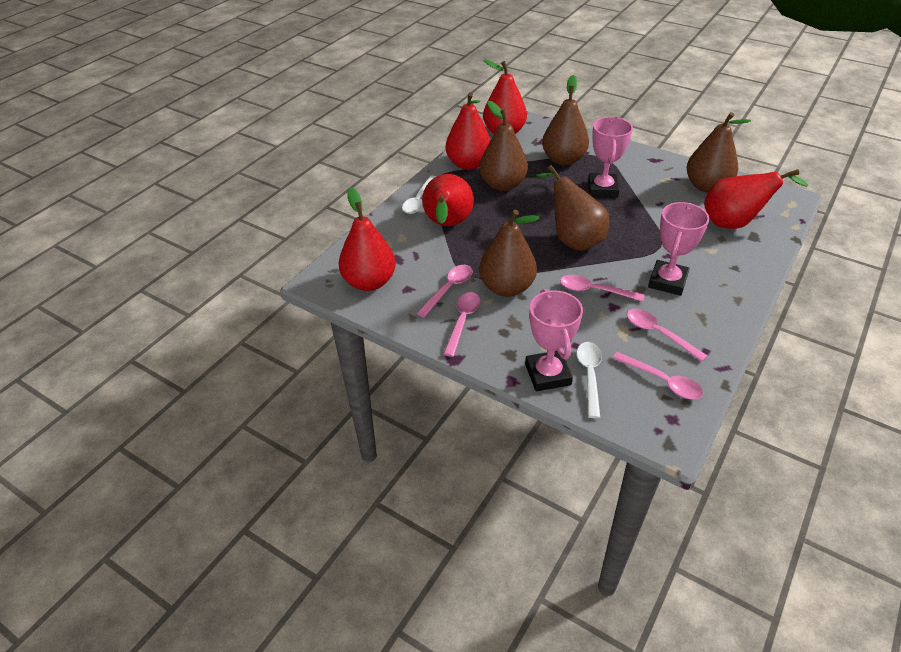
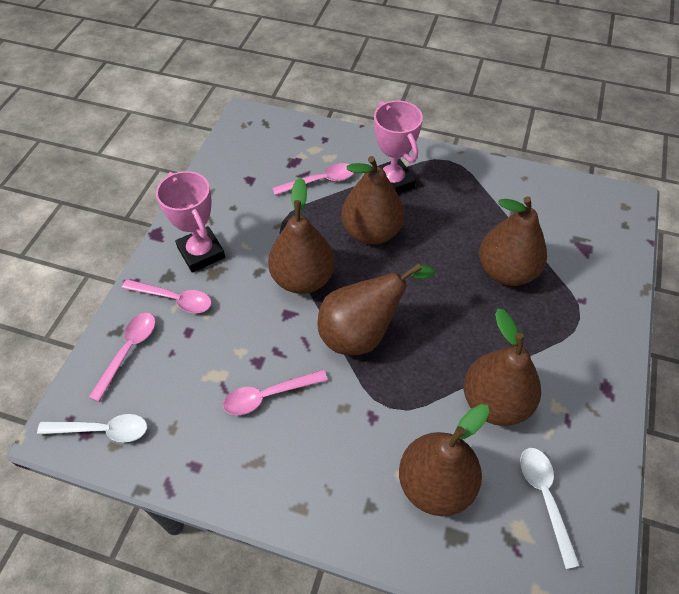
brown pear: [479,101,528,191] [479,210,540,297] [536,165,609,251] [542,75,589,165] [687,112,751,193] = 5 -> [268,178,335,294] [317,263,435,355] [341,156,404,245] [399,404,490,516] [463,309,541,426] [479,196,547,286] = 6
pink spoon: [416,265,473,318] [444,292,481,357] [560,275,645,301] [612,352,703,399] [627,309,708,362] = 5 -> [89,313,156,402] [122,279,212,313] [223,370,328,415] [272,163,354,195] = 4
pink trophy: [525,289,583,391] [588,117,633,198] [648,202,709,296] = 3 -> [156,171,225,272] [374,100,423,194] = 2
red pear: [339,188,396,291] [422,174,474,226] [446,92,491,170] [483,60,527,134] [704,169,808,229] = 5 -> none = 0

